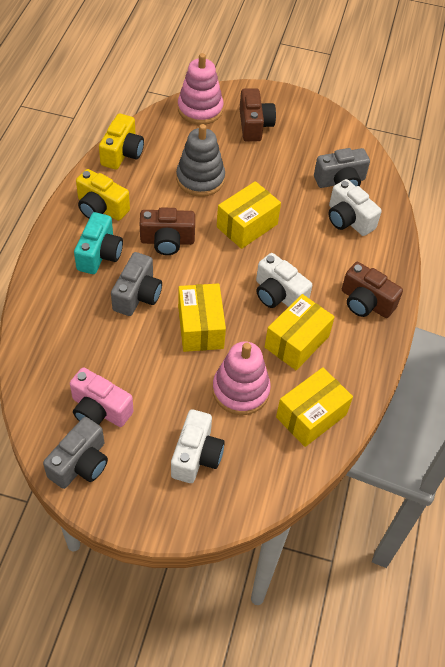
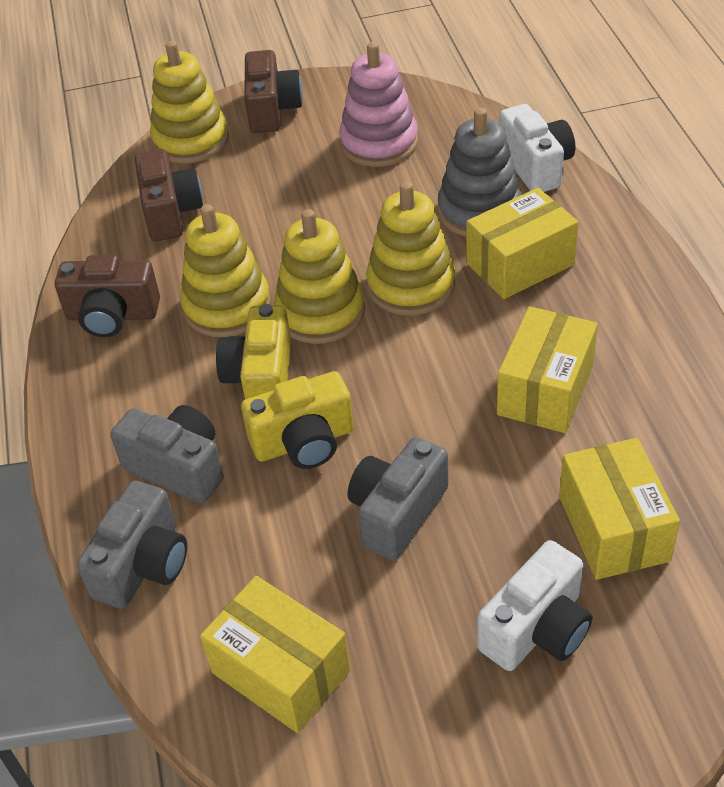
pink camera: [70,367,134,427] = 1 -> none = 0
pink stacking toy: [178,53,224,125] [212,342,271,415] = 2 -> [339,42,418,167] = 1
turquoise camera: [74,212,123,274] = 1 -> none = 0
white camera: [171,409,225,483] [256,253,312,308] [329,179,382,236] = 3 -> [477,540,592,671] [499,104,575,192] = 2
yellow stacking toy: none = 0 -> [150,41,229,163] [180,204,271,337] [274,209,365,344] [366,181,455,316] = 4

